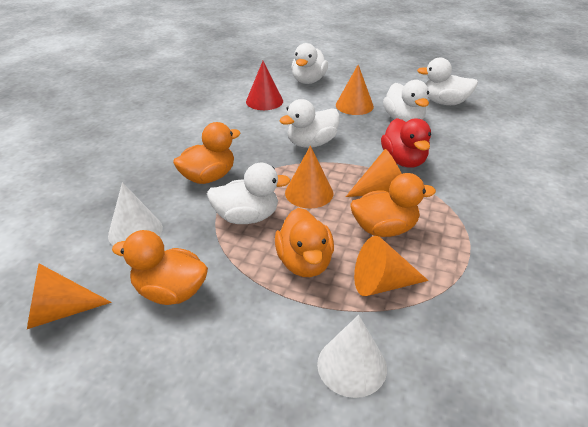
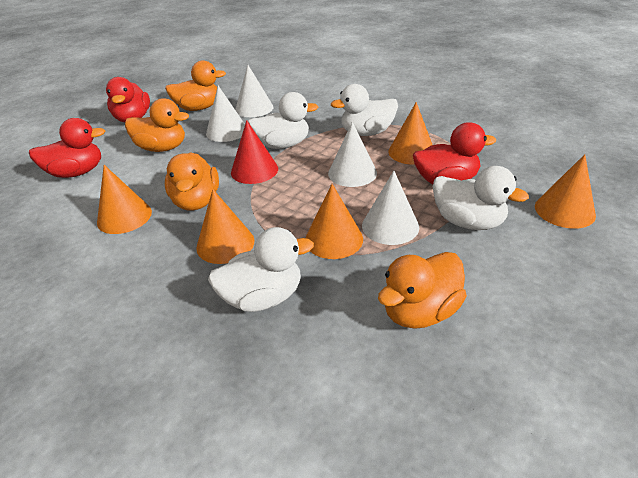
red duck: [381,118,431,168] = 1 -> [29,118,105,178] [106,77,150,122] [413,122,496,185] = 3
white cone: [108,182,163,245] [317,315,387,398] = 2 -> [206,85,245,142] [235,65,273,117] [328,122,377,187] [362,171,419,245] = 4
white duck: [207,163,291,224] [279,99,340,148] [291,43,328,84] [383,80,429,122] [417,58,478,105] = 5 -> [208,227,314,312] [248,92,319,149] [331,84,398,136] [433,166,529,230] = 4

